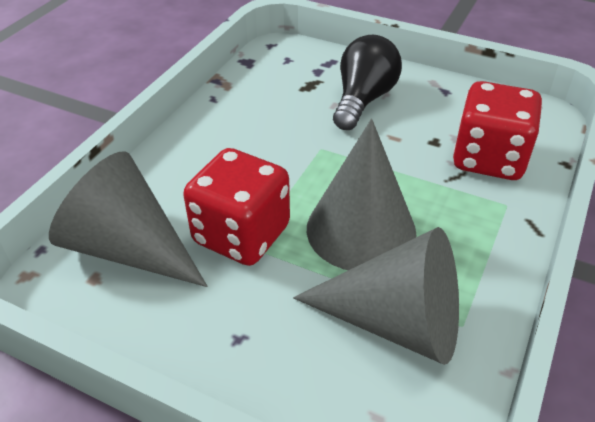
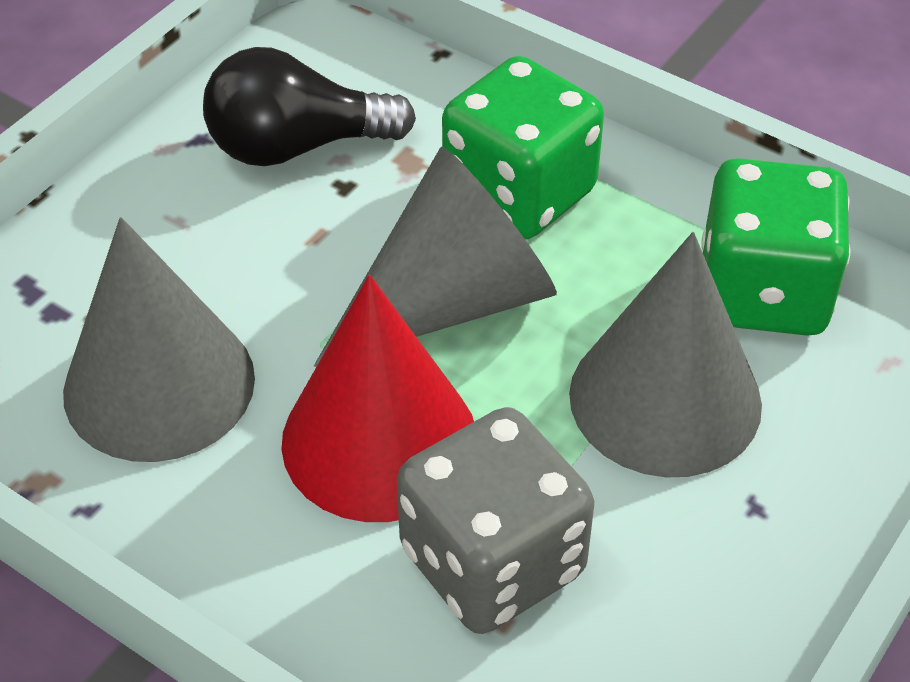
green dice: none = 0 -> [442,56,604,239] [701,158,851,336] = 2
grey dice: none = 0 -> [397,407,594,634] = 1
red cone: none = 0 -> [281,275,474,522] = 1
red dice: [183,148,290,266] [453,81,542,180] = 2 -> none = 0

